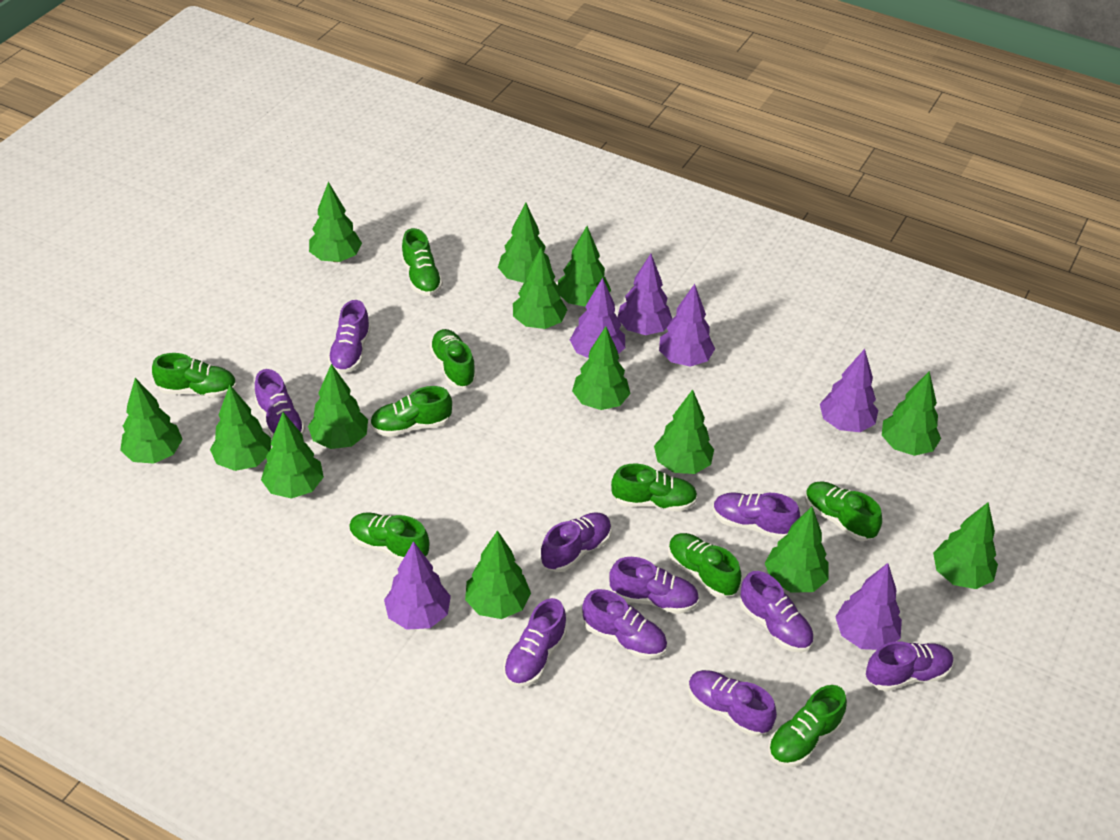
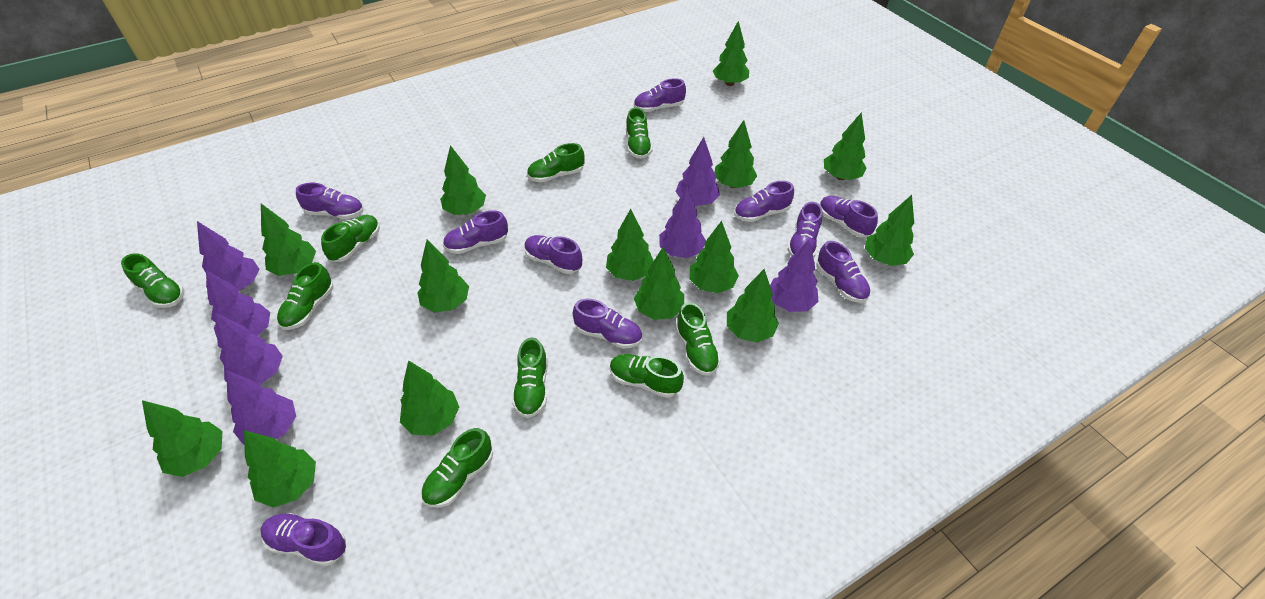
purple tree: [384,541,451,630] [570,278,625,358] [617,254,672,335] [659,284,715,367] [820,349,878,432] [835,563,902,650] = 6 -> [197,221,259,290] [206,270,270,337] [215,313,283,384] [226,370,296,445] [659,187,706,258] [675,137,720,206] [770,240,818,312] = 7

